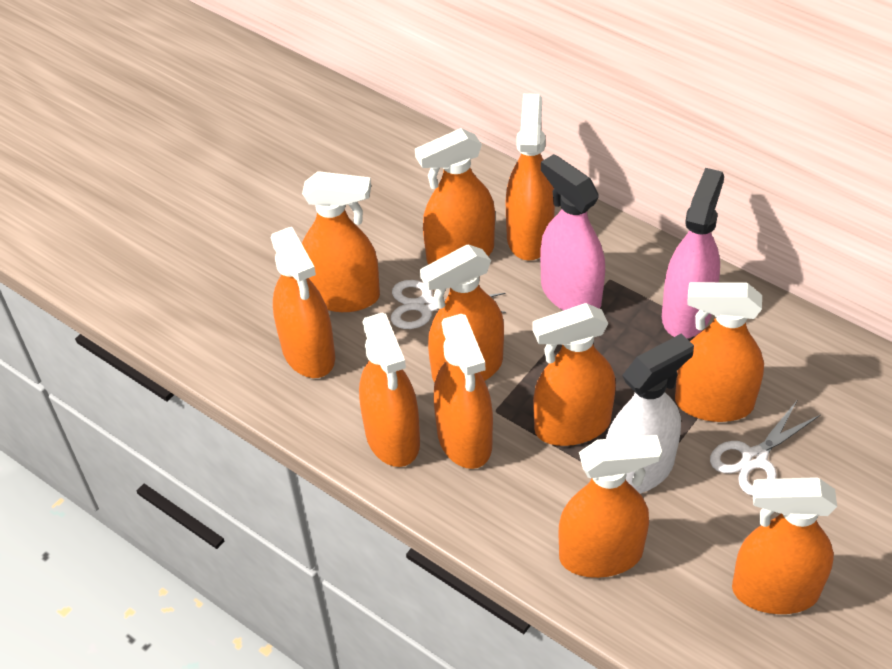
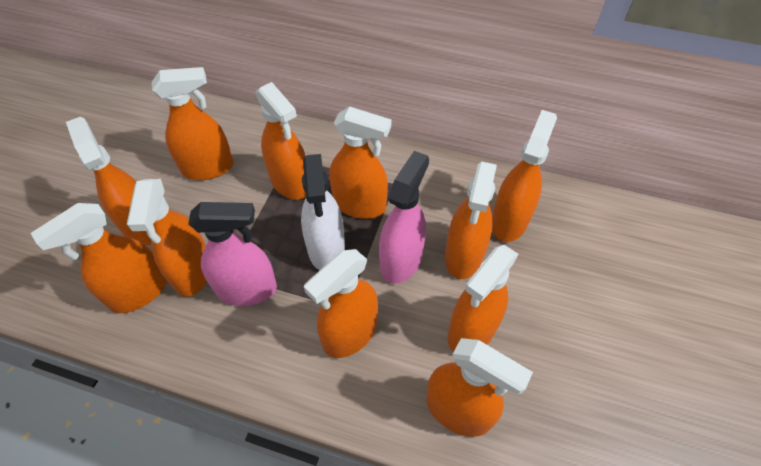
white scissors: [391,280,506,329] [710,399,820,496] = 2 -> none = 0

